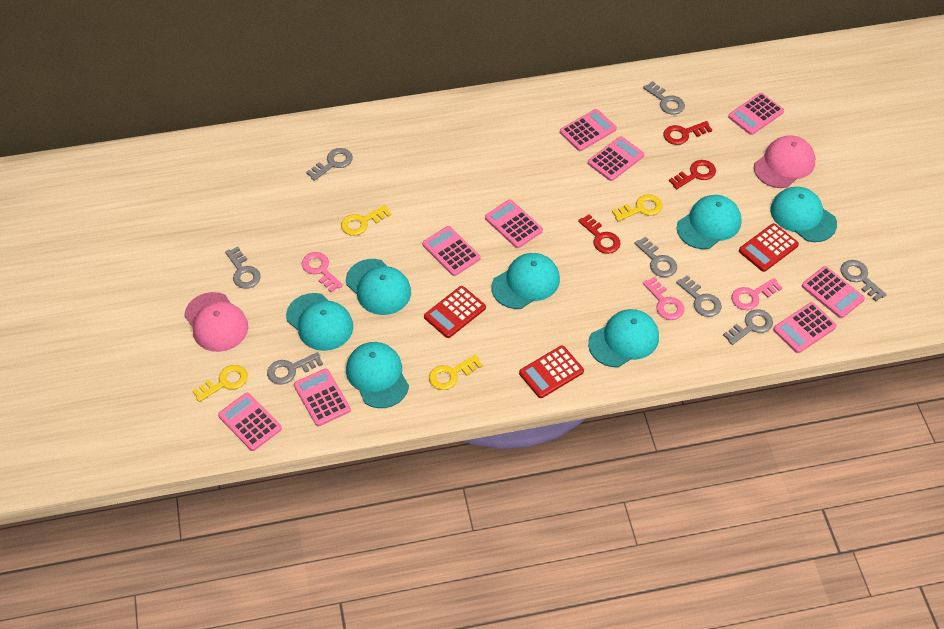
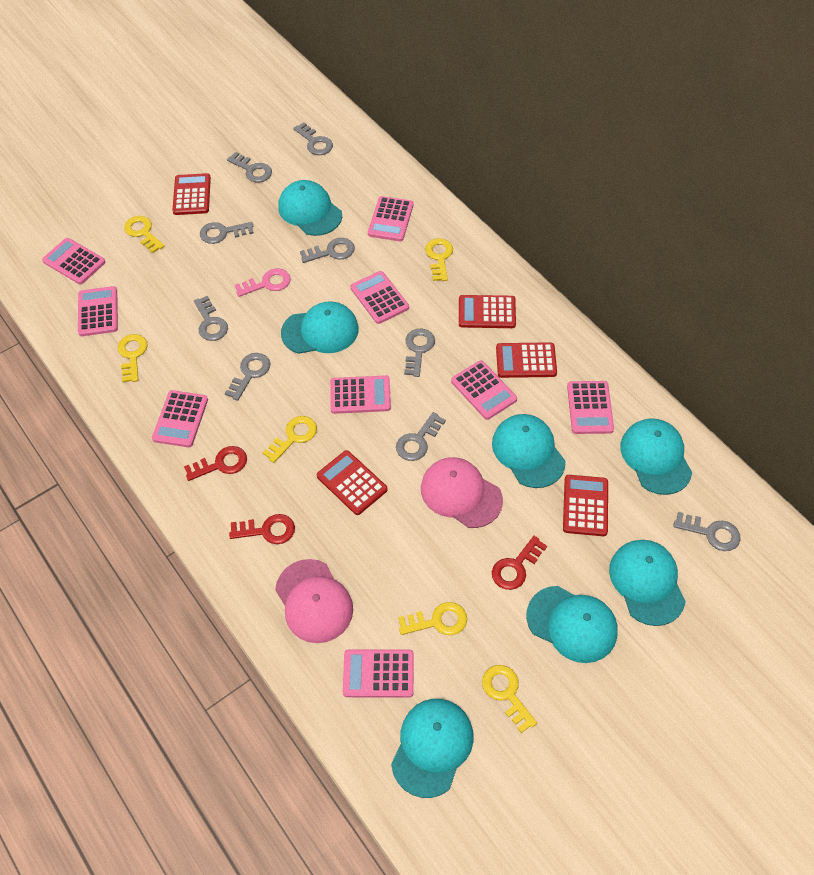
grey key: [225,247,261,289] [267,352,323,385] [306,148,353,181] [634,236,677,277] [643,81,685,115] [676,275,722,317] [723,309,773,345] [841,260,887,302] = 8 -> [194,296,228,341] [200,222,254,244] [225,353,270,401] [227,152,272,183] [294,122,333,155] [300,238,355,263] [396,412,446,461] [404,328,435,377] [673,512,741,551] = 9
pink key: [302,252,343,292] [643,277,684,320] [731,278,782,310] = 3 -> [235,268,291,297] = 1
red calculator: [424,286,486,338] [519,346,584,398] [739,223,799,272] = 3 -> [172,173,211,215] [317,450,388,515] [459,295,516,328] [496,342,557,378] [563,475,608,536] = 5
yellow key: [192,365,248,402] [341,205,391,236] [429,355,483,390] [612,194,662,221] = 4 -> [118,334,148,382] [124,216,165,253] [262,416,317,463] [398,602,467,635] [425,238,453,281] [482,665,537,733] = 6

